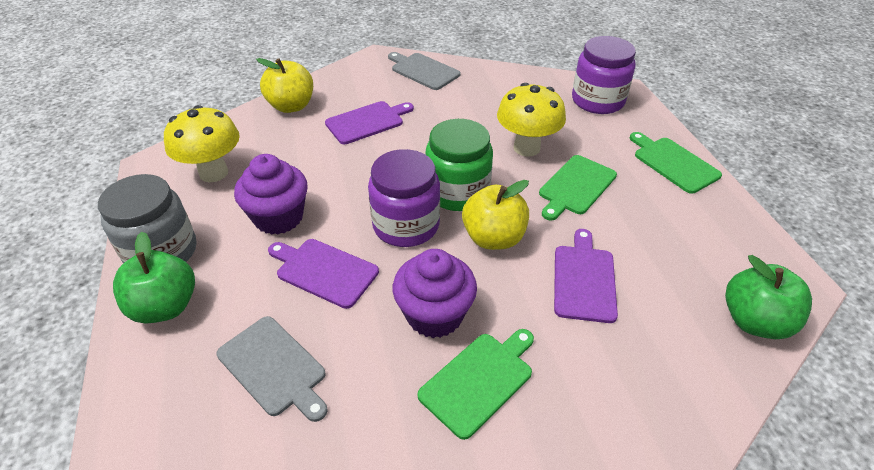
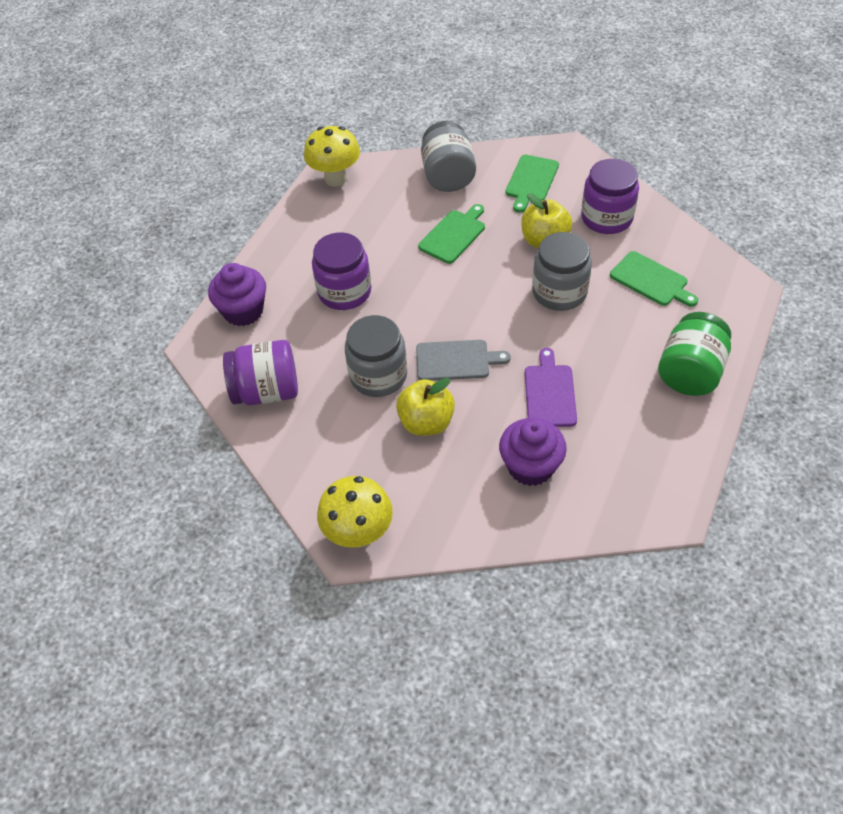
green apple: [113,232,195,323] [725,255,812,339] = 2 -> none = 0
grey cutting board: [216,316,328,422] [388,52,461,90] = 2 -> [416,340,511,381] = 1
grey jar: [98,174,196,263] = 1 -> [345,315,407,397] [421,121,476,192] [532,232,592,311] = 3
purple cutting board: [268,239,379,309] [325,101,414,144] [554,229,618,323] = 3 -> [525,348,577,427] = 1
purple jar: [368,149,440,247] [572,36,636,114] = 2 -> [223,340,298,405] [312,232,371,310] [581,159,639,234] = 3

